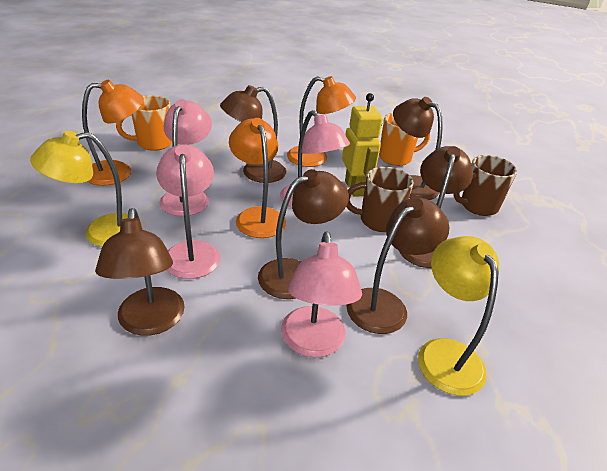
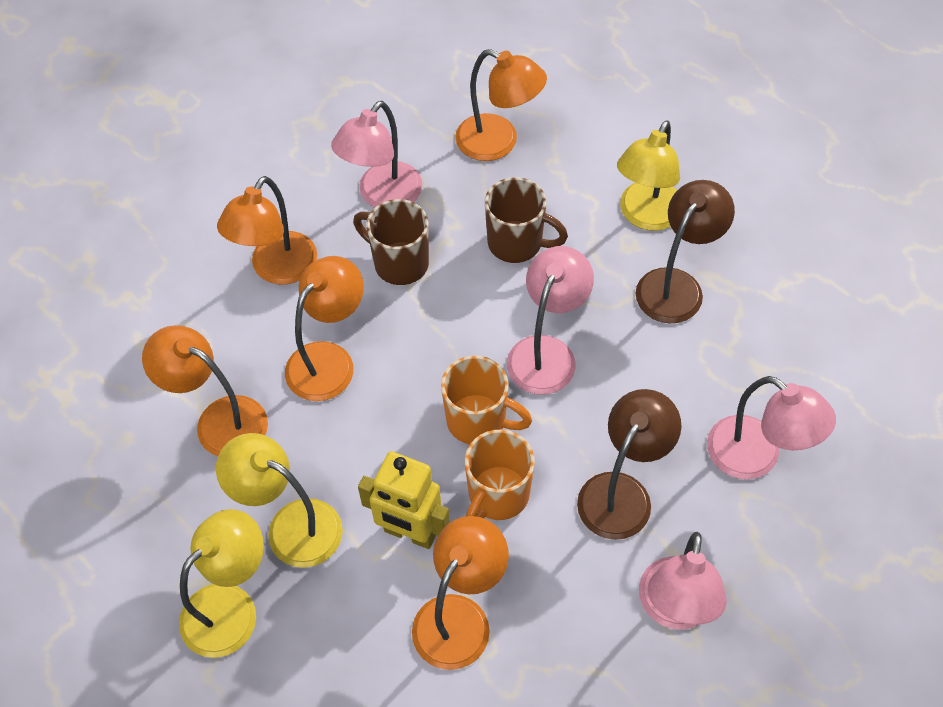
brown lamp: [95,208,185,336] [220,85,286,183] [258,169,349,299] [346,198,450,334] [393,97,443,200] [399,146,473,268] = 6 -> [577,389,681,540] [636,180,735,323] = 2
orange lamp: [82,80,144,186] [229,118,286,238] [287,76,356,167] = 3 -> [142,325,268,456] [217,176,317,285] [285,256,364,401] [412,516,509,670] [455,49,547,161] = 5
yellow lamp: [30,131,142,247] [418,236,499,396] = 2 -> [179,509,264,658] [216,433,343,568] [617,120,680,231] = 3

